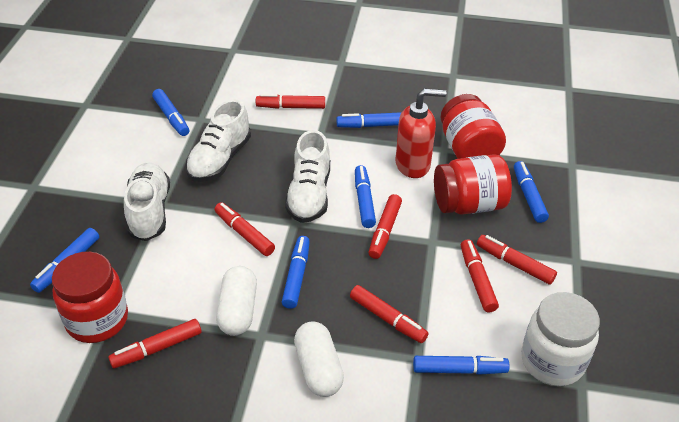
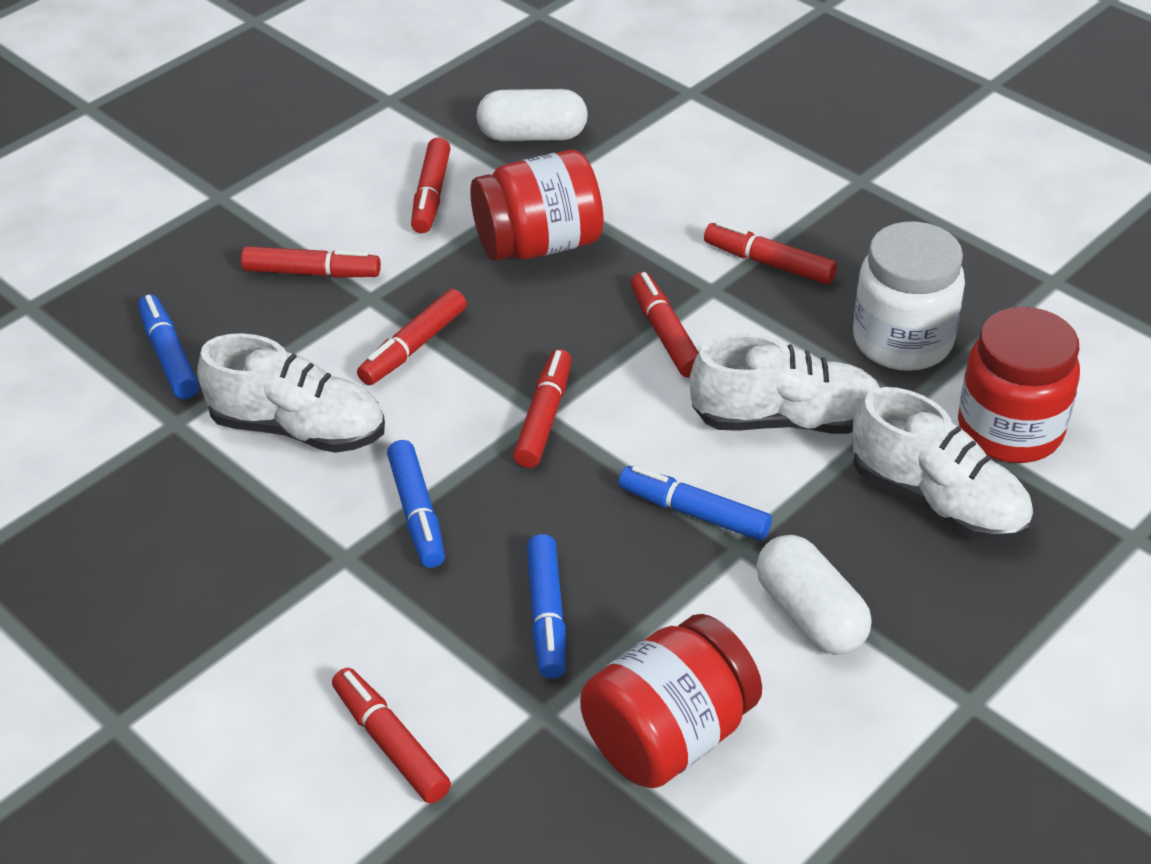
blue marker: [30,228,99,293] [152,89,189,136] [282,236,310,309] [336,112,402,128] [355,165,376,228] [413,356,509,375] [514,161,549,223] = 7 -> [138,294,199,399] [387,440,445,568] [527,534,566,679] [619,465,772,541] = 4
red soap dispenser: [395,88,446,178] = 1 -> none = 0

